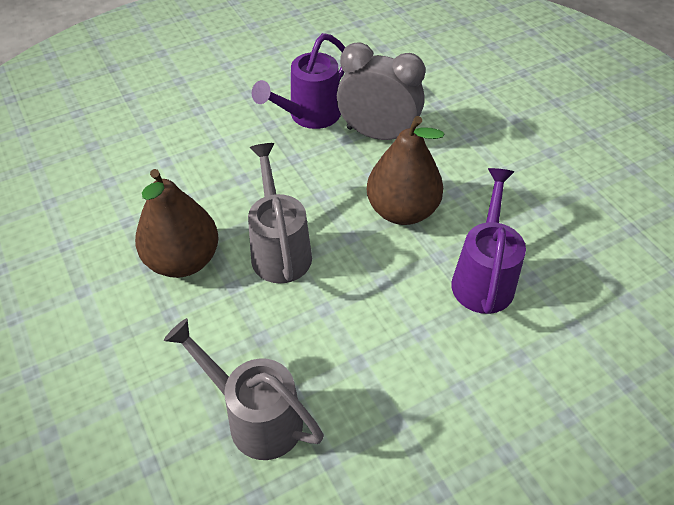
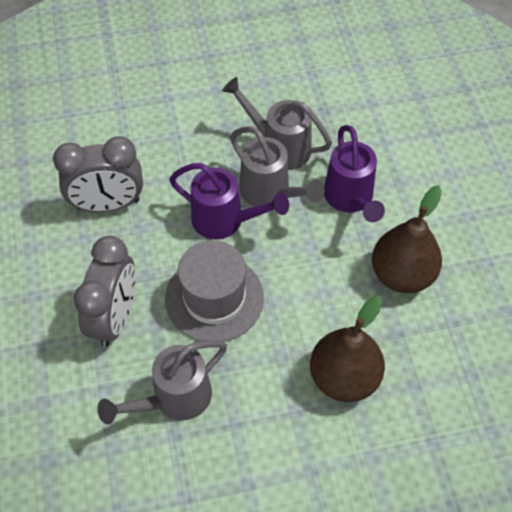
grey clock: [337,42,425,140] = 1 -> [53,136,143,212] [74,236,136,347] = 2
grey hat: none = 0 -> [165,240,264,342] = 1
grey watering can: [164,318,324,460] [248,143,312,283] = 2 -> [97,340,227,424] [222,77,332,170] [230,126,325,207] = 3

